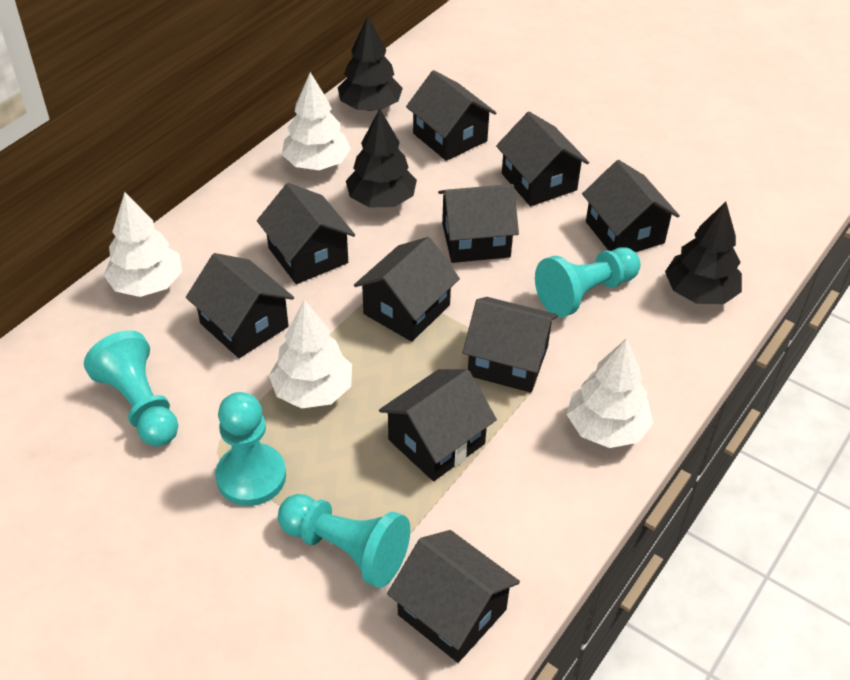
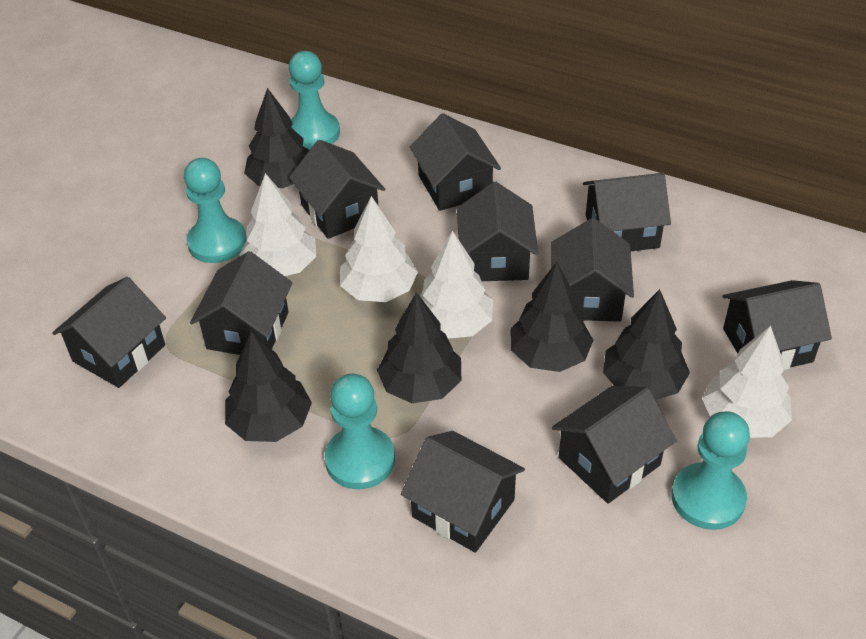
black tree: [338,16,403,111] [346,109,417,207] [665,201,742,304] = 3 -> [225,331,312,442] [244,88,309,188] [377,292,461,403] [510,262,593,372] [603,289,690,400] = 5

